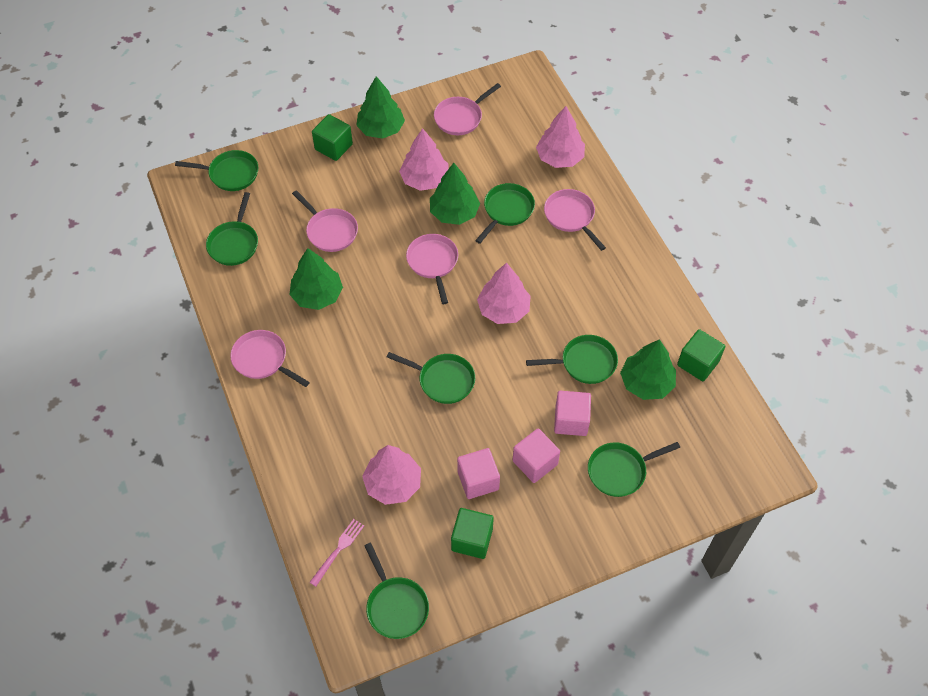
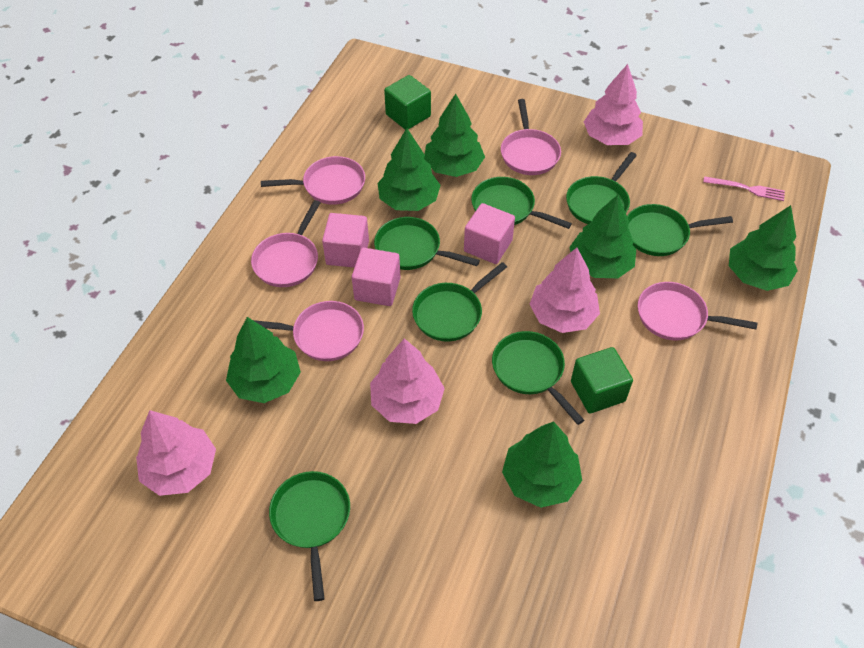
green cube: [312,114,353,161] [451,508,494,559] [677,329,725,381] = 3 -> [384,75,431,130] [571,347,633,414] = 2
green tree: [290,248,343,310] [356,76,405,139] [430,163,480,225] [620,339,676,400] = 4 -> [226,317,301,403] [378,128,441,211] [424,94,485,177] [502,421,582,508] [569,195,636,278] [729,205,798,291] = 6

